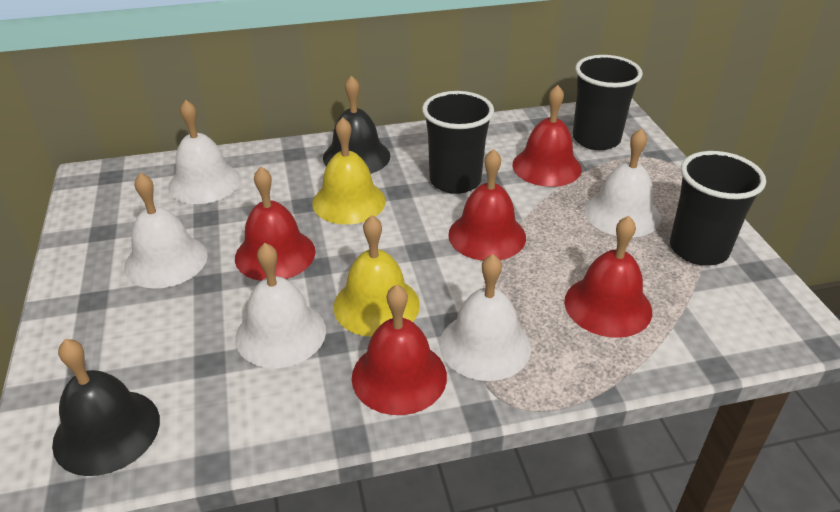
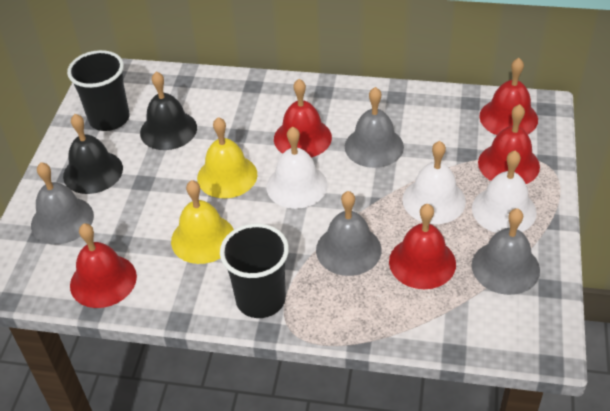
black cup: [422,91,494,194] [573,55,643,150] [670,151,766,266] = 3 -> [67,50,130,131] [220,223,289,318] = 2
grey bell: none = 0 -> [31,162,94,244] [316,191,381,276] [345,87,404,168] [472,208,540,295] = 4
white bell: [124,173,208,288] [168,100,241,204] [235,243,326,368] [440,254,531,381] [585,128,661,237] = 5 -> [267,127,328,209] [402,141,466,224] [472,151,537,233] = 3

